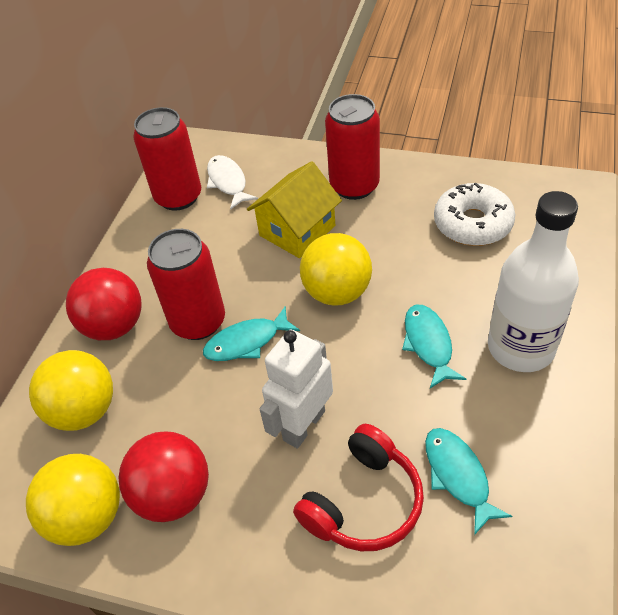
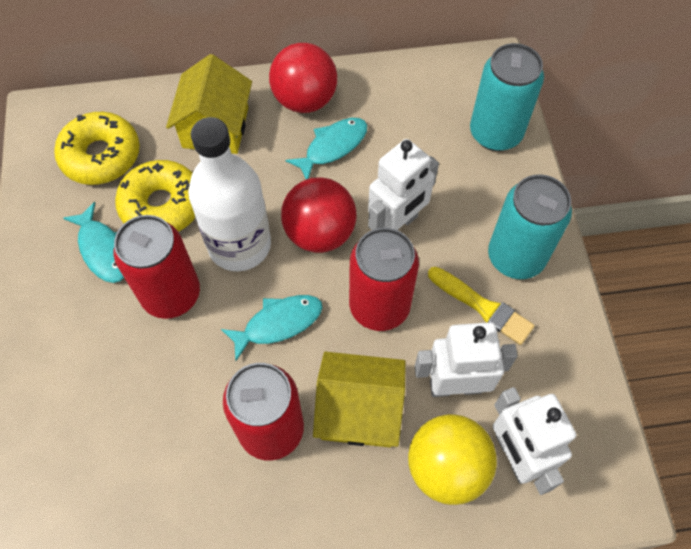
red headphones: [293,424,424,551] = 1 -> none = 0
turquoise can: none = 0 -> [470,43,544,151] [488,174,572,279] = 2
white donut: [434,183,515,246] = 1 -> none = 0
white fish: [207,155,258,210] = 1 -> none = 0
white robot: [260,329,333,449] = 1 -> [368,139,439,230] [415,322,518,397] [493,387,576,495] = 3
yellow ball: [26,454,120,546] [29,350,113,431] [300,233,372,306] = 3 -> [408,414,497,505] = 1
yellow brush: none = 0 -> [428,267,535,345] = 1
yellow donut: none = 0 -> [54,112,140,185] [115,160,195,232] = 2
yellow house: [247,161,342,258] = 1 -> [166,54,252,154] [313,352,405,447] = 2

